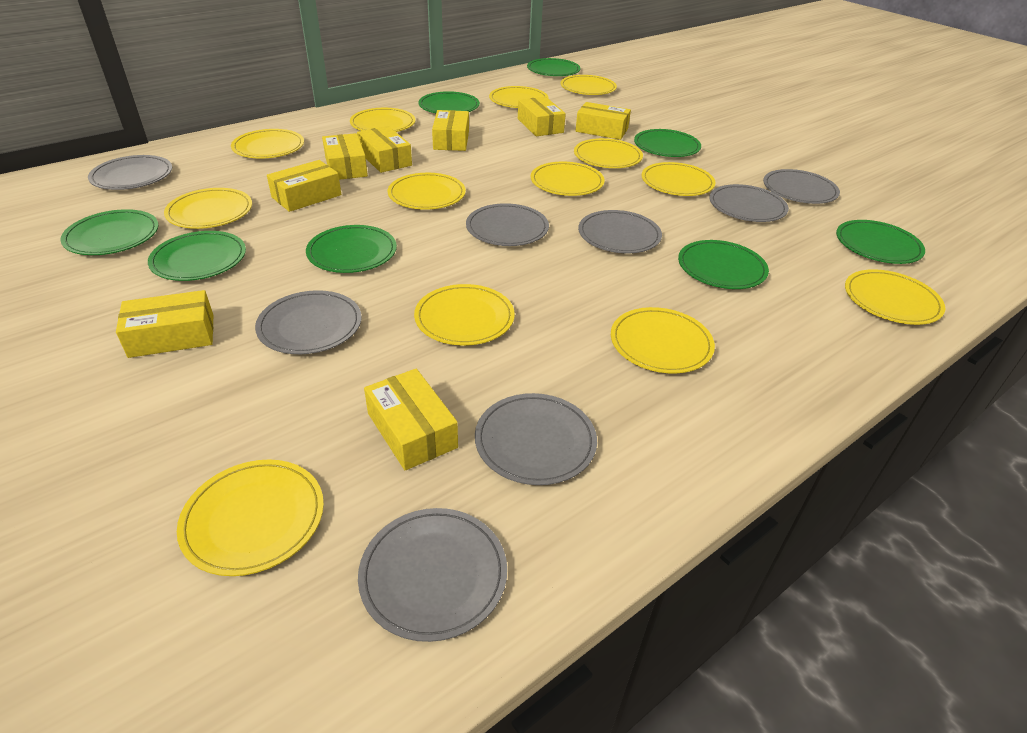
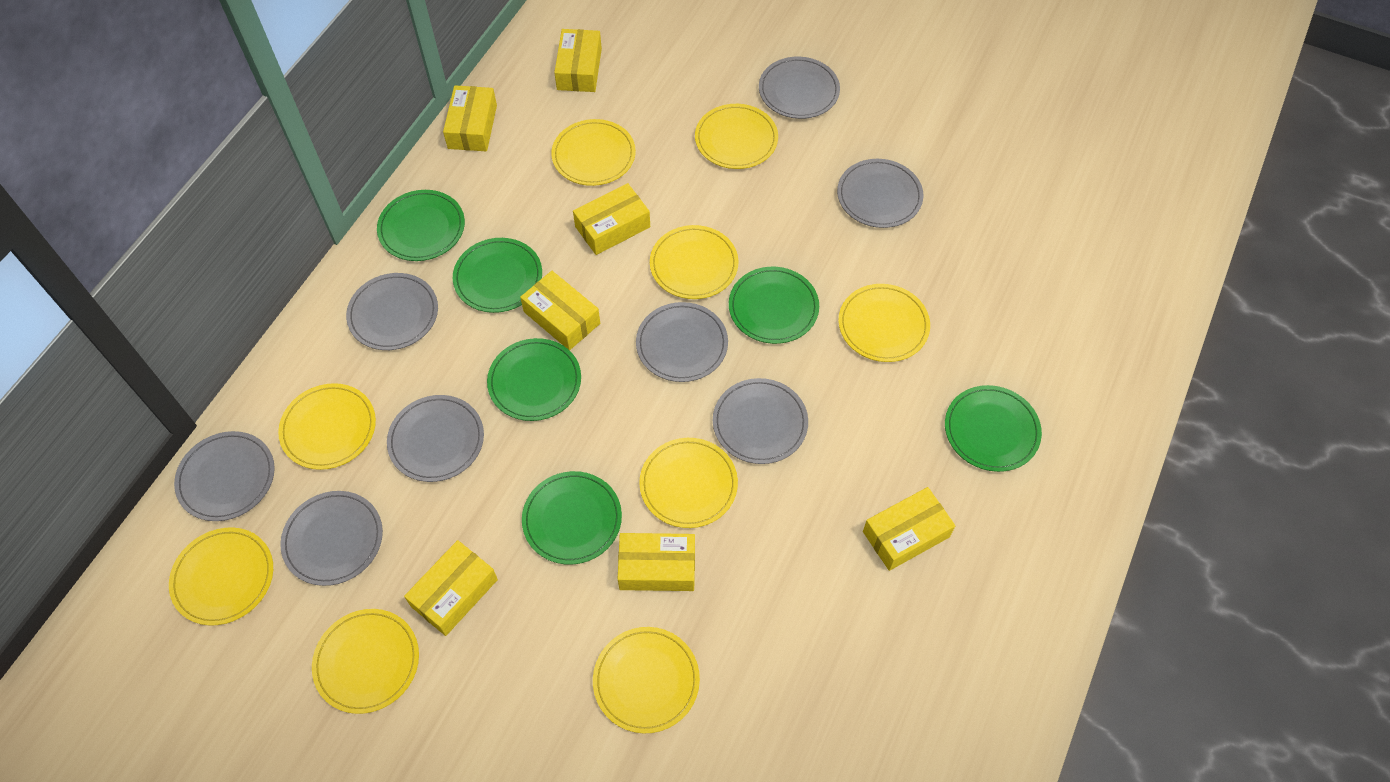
green plate: [61,209,159,255] [148,231,246,281] [306,225,397,273] [418,91,480,113] [527,58,580,76] [634,129,701,157] [678,240,769,289] [836,220,925,264] = 8 -> [377,190,465,261] [453,238,542,313] [487,338,581,421] [522,471,622,565] [729,267,819,344] [945,385,1042,472] = 6
yellow box: [116,290,213,358] [267,160,341,212] [322,133,368,180] [357,126,412,173] [364,369,458,470] [432,110,469,151] [518,97,566,136] [576,102,631,140] = 8 -> [404,540,498,636] [443,85,497,151] [520,271,600,350] [554,29,602,92] [573,183,650,255] [618,533,695,591] [863,487,955,571] = 7
yellow plate: [164,188,252,229] [177,459,324,576] [231,129,304,158] [350,108,415,132] [388,173,466,210] [414,284,515,345] [489,86,548,108] [531,162,605,196] [560,75,617,95] [574,138,643,168] [611,307,715,373] [642,162,716,196] [845,269,945,325] = 13 -> [169,527,273,626] [278,383,376,470] [312,609,419,714] [551,119,636,186] [593,627,700,734] [639,438,738,528] [650,225,738,299] [695,104,778,169] [838,284,930,362] = 9

